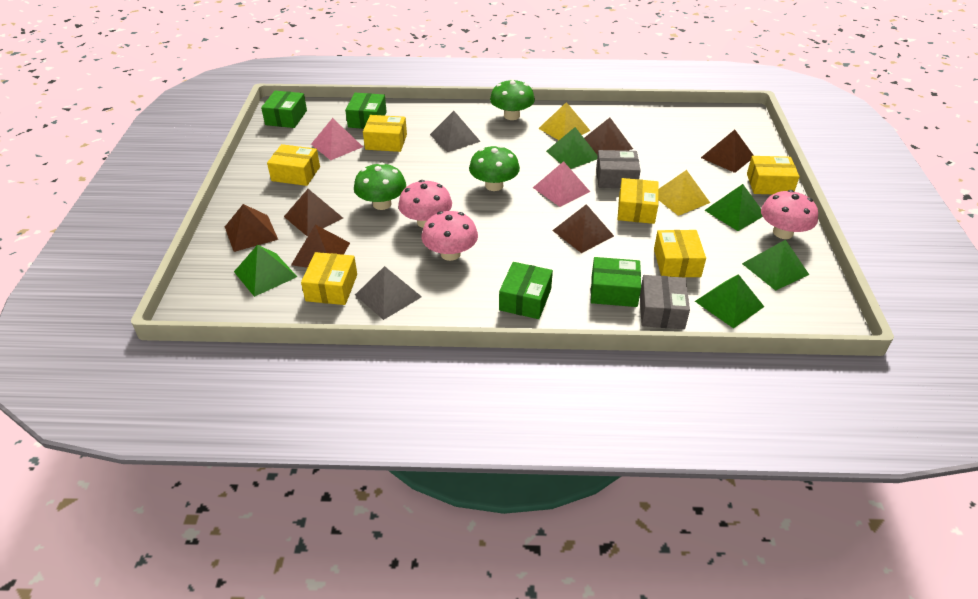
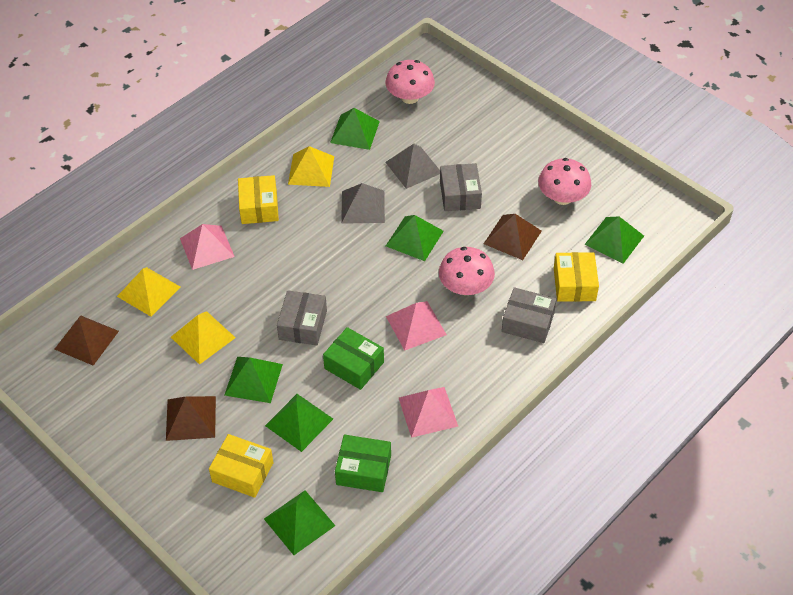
brown pyramid: [225,204,278,252] [284,189,343,236] [291,225,350,268] [552,204,614,253] [584,118,633,155] [701,130,754,173] = 6 -> [54,315,119,365] [166,396,216,441] [484,214,542,260] = 3
green box: [261,90,307,128] [345,93,387,129] [499,262,553,319] [591,257,641,307] = 4 -> [323,327,384,390] [335,435,391,492] = 2
green mushroom: [354,162,406,210] [469,145,520,191] [490,79,535,120] = 3 -> none = 0
green pyramid: [234,245,297,297] [546,127,598,169] [695,274,764,329] [704,184,763,231] [742,240,809,291] = 5 -> [225,357,283,403] [264,490,335,555] [265,394,333,452] [330,108,380,150] [386,215,444,261] [585,216,644,264] = 6
grey box: [596,150,641,188] [640,275,690,329] = 2 -> [277,290,327,345] [440,163,482,211] [502,287,556,343] = 3
pink pyramid: [311,118,363,160] [533,161,590,207] = 2 -> [180,224,235,270] [386,301,447,351] [399,387,458,438] = 3
yellow box: [267,144,320,186] [301,252,357,305] [363,115,407,152] [618,178,658,224] [654,230,706,277] [747,156,800,194] = 6 -> [209,434,274,498] [238,175,279,224] [554,252,599,302] = 3
yellow pyramid: [538,102,590,140] [658,170,710,216] = 2 -> [117,267,180,317] [171,311,236,365] [288,146,334,187] = 3

